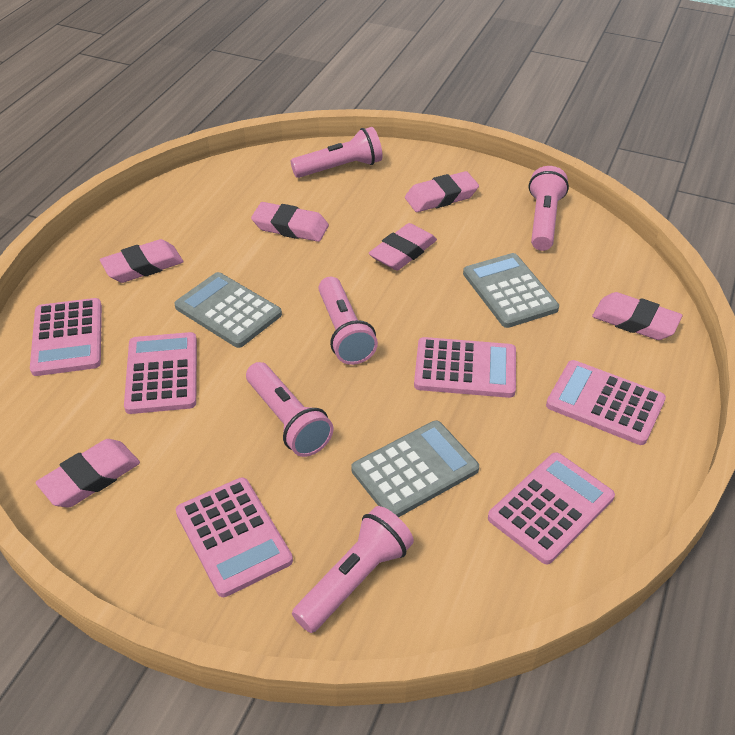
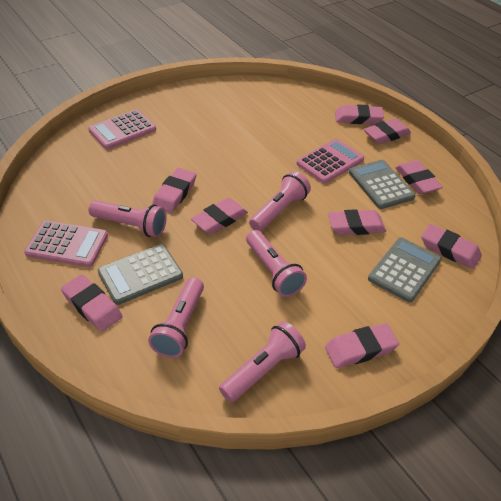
pink calculator: [30,298,102,376] [124,332,197,414] [176,477,293,597] [414,337,516,398] [488,452,615,564] [546,360,666,445] = 6 -> [24,220,108,267] [88,109,156,149] [296,139,364,184] = 3
pink eraser: [36,439,140,508] [100,239,183,283] [251,202,329,242] [368,223,437,270] [405,171,479,212] [592,292,682,340] = 6 -> [61,274,123,332] [152,168,196,213] [191,198,248,234] [325,323,399,368] [328,209,386,235] [335,105,384,124] [364,118,411,144] [395,160,443,194] [421,224,482,269] = 9

